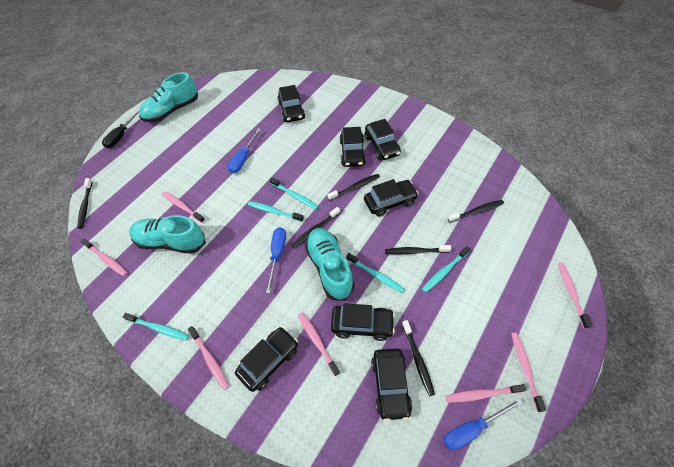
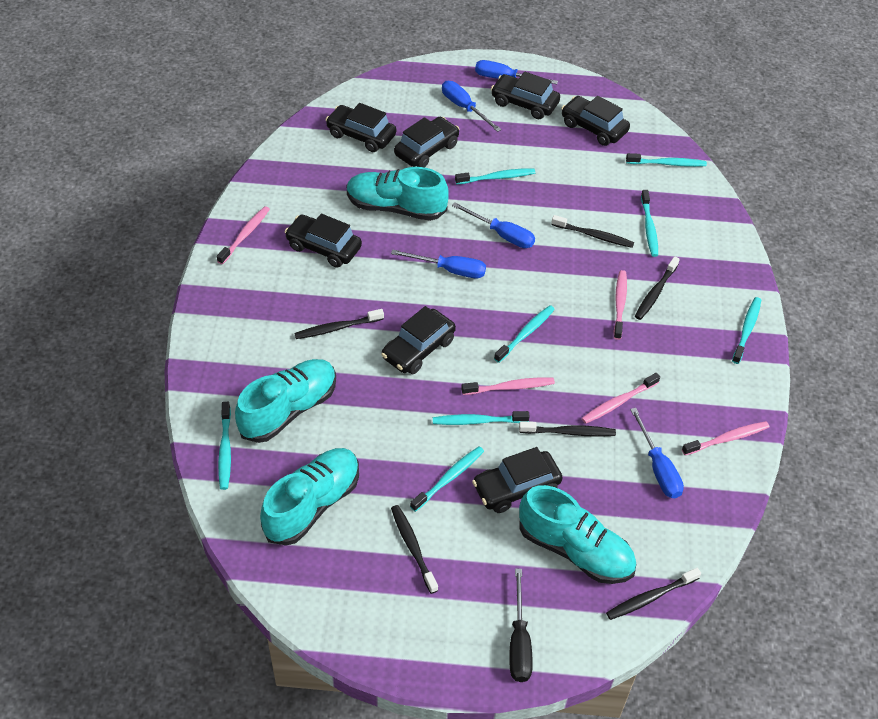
blue screwdriver: [228,128,261,174] [266,227,286,294] [443,398,523,450] = 3 -> [391,250,486,278] [442,81,502,132] [452,203,535,248] [475,60,558,84] [630,408,684,498] = 5
pink toothbrush: [81,238,127,276] [162,191,205,223] [188,326,229,390] [298,312,340,376] [445,384,526,403] [511,333,546,412] [558,263,592,328] = 7 -> [217,206,270,265] [461,377,555,395] [582,373,660,424] [614,270,627,340] [682,421,769,455] = 5
turquoise shoe: [129,215,206,254] [139,72,198,122] [305,228,354,301] = 3 -> [235,359,336,443] [260,448,359,546] [347,167,449,221] [519,485,636,584] = 4
turquoise toothbrush: [123,313,189,340] [248,201,304,222] [269,177,318,209] [346,253,405,293] [422,246,470,293] = 5 -> [218,402,231,490] [410,446,484,512] [433,411,530,425] [455,168,535,184] [494,305,555,363] [626,153,707,167] [641,190,658,257] [732,297,761,364] = 8

